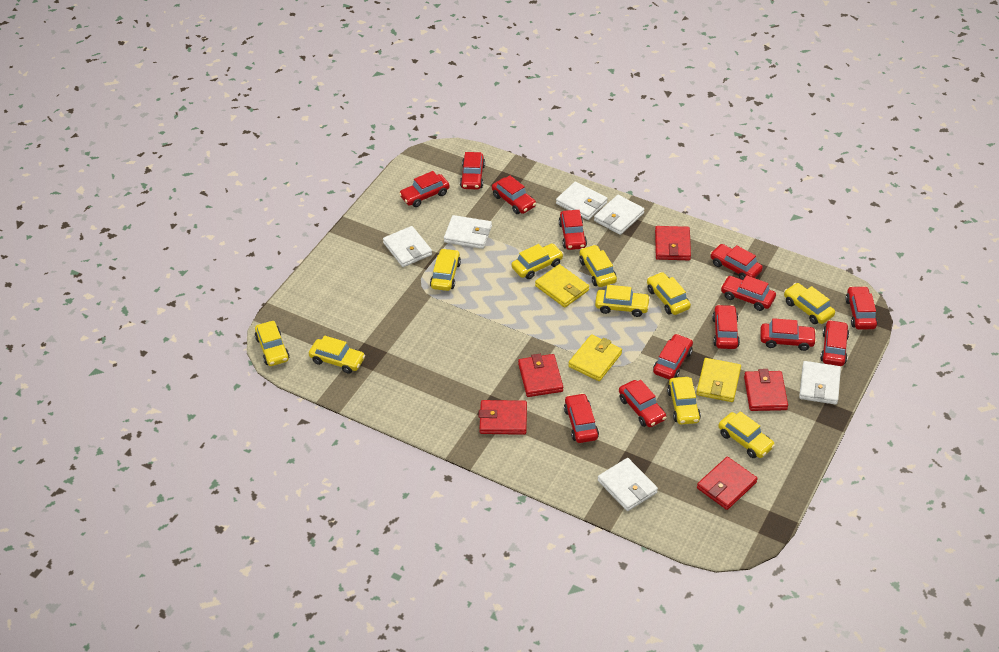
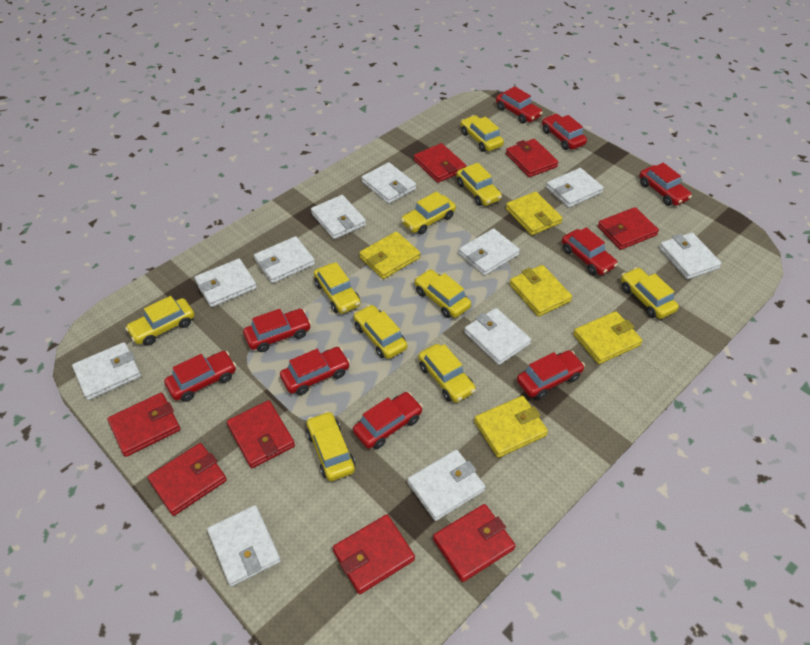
red car: [399,171,450,207] [460,152,485,189] [492,175,536,214] [559,210,587,250] [564,393,599,443] [619,380,666,427] [653,334,693,380] [710,244,763,280] [712,305,740,349] [721,275,776,311] [760,318,817,351] [820,320,849,366] [846,286,878,330] = 13 -> [164,351,236,402] [243,309,311,352] [280,347,350,395] [353,392,423,449] [496,86,543,124] [517,350,585,399] [542,114,587,150] [562,227,618,275] [639,163,692,206] = 9
red wallet: [479,400,527,435] [518,354,563,397] [655,226,691,260] [697,457,758,510] [744,369,788,411] = 5 -> [108,393,181,457] [148,443,227,516] [227,400,295,468] [333,514,415,594] [414,143,466,183] [433,504,516,582] [506,139,558,177] [598,207,659,250] = 8
white wallet: [383,226,432,267] [444,215,492,249] [556,182,608,220] [594,195,644,235] [598,458,658,511] [799,361,841,405] = 6 -> [72,342,141,400] [194,259,257,307] [207,505,281,587] [254,236,315,283] [311,195,366,239] [362,162,416,204] [408,450,486,521] [459,228,520,276] [464,308,531,365] [546,168,604,208] [659,232,722,279] = 11
yellow wallet: [535,264,589,308] [568,335,622,381] [696,358,741,402] = 3 -> [359,232,420,279] [474,396,548,458] [506,192,563,235] [509,265,572,317] [573,311,643,364] = 5

